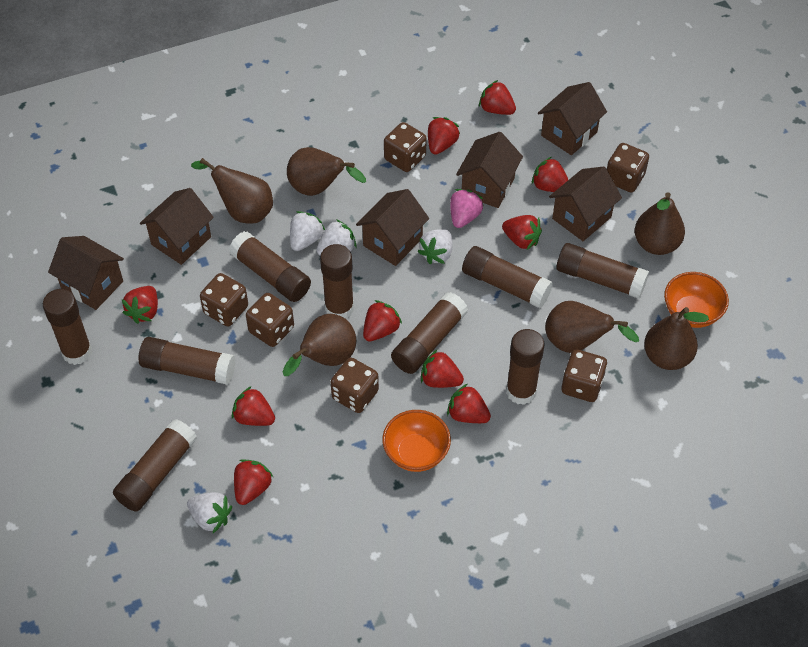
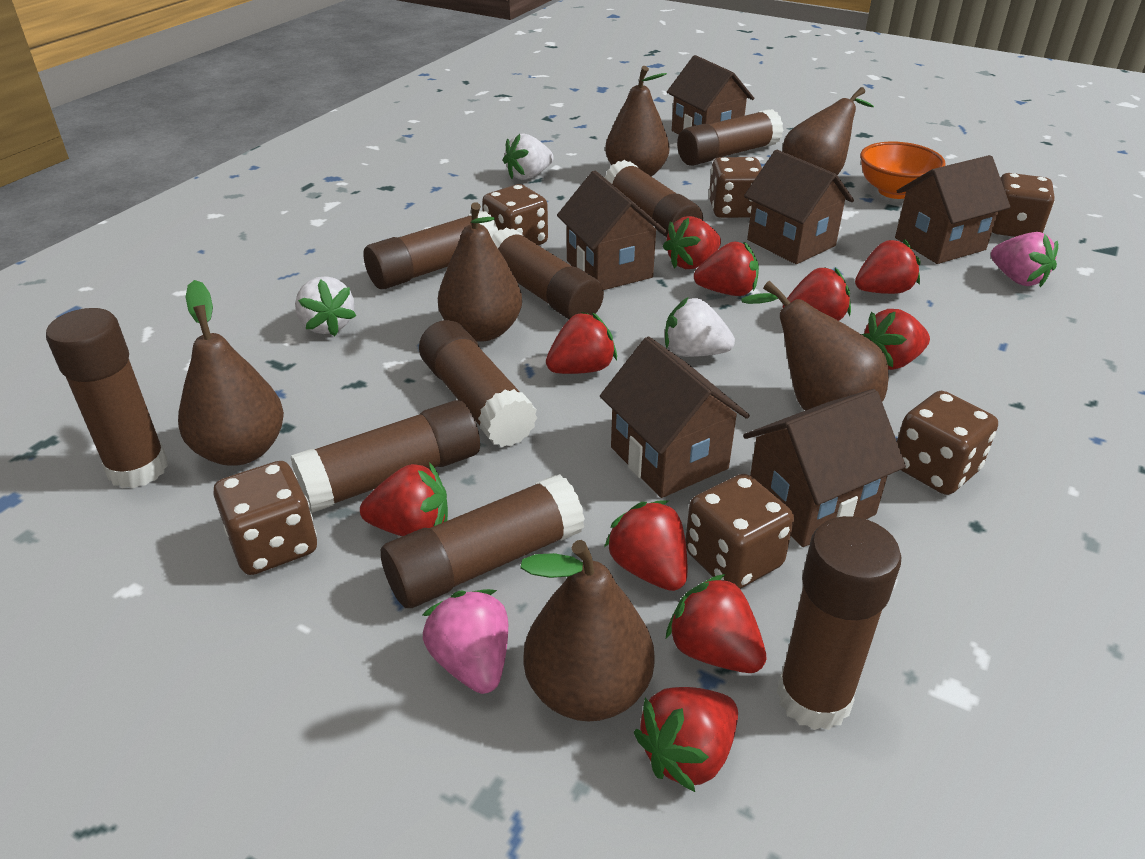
orange bowl: [382,410,451,472] [664,272,729,328] = 2 -> [860,142,946,199] = 1
pink strawberry: [450,189,484,228] = 1 -> [423,589,508,694] [991,232,1058,287] = 2
white strawberry: [187,492,232,533] [290,211,325,251] [316,219,357,255] [417,229,452,264] = 4 -> [295,276,356,336] [503,134,554,180] [665,298,735,357] = 3

